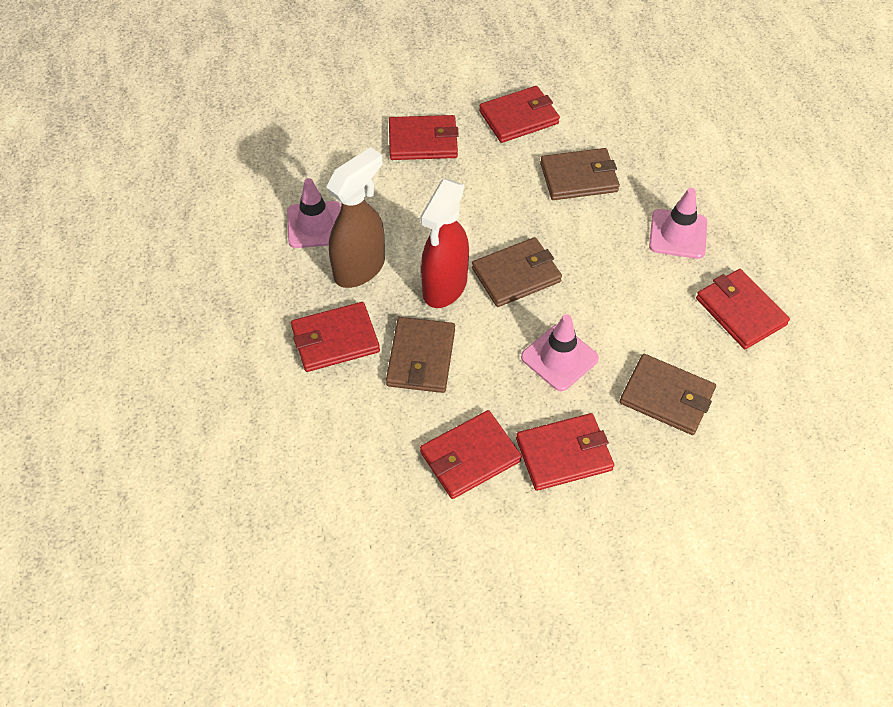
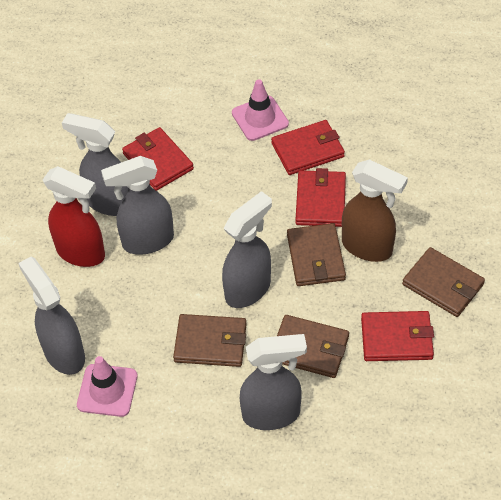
grey spray bottle: none = 0 -> [18,257,85,375] [62,113,128,216] [101,156,174,255] [222,191,272,308] [240,334,307,430] = 5
pink traffic cone: [287,178,341,248] [521,314,599,391] [649,188,707,259] = 3 -> [77,356,137,417] [232,79,289,141] = 2
red wallet: [291,302,380,372] [389,115,459,160] [420,410,522,499] [479,86,560,143] [516,413,614,491] [696,269,790,349] = 6 -> [122,127,194,191] [271,120,345,175] [295,168,346,227] [361,311,434,361] = 4

